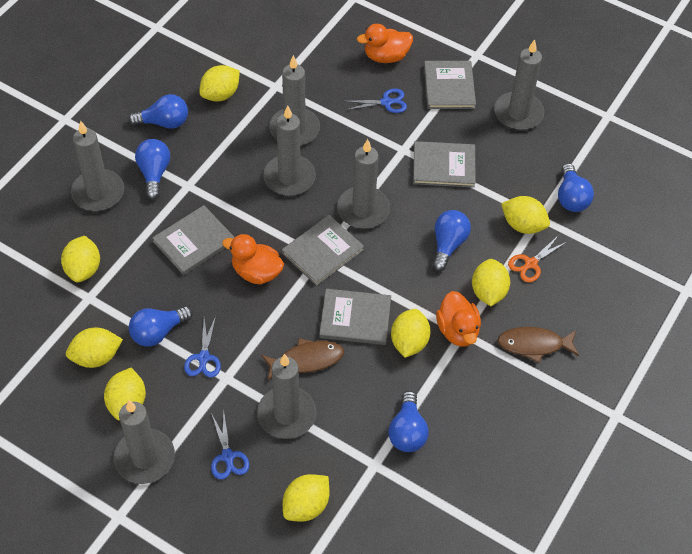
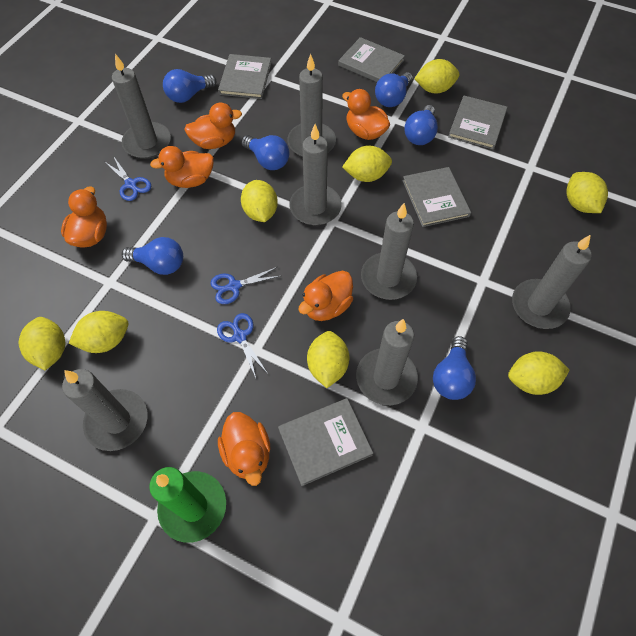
brown fish: [261,338,344,381] [498,327,579,363] = 2 -> none = 0
green candle: none = 0 -> [149,467,226,543] = 1
orange duck: [222,234,284,285] [357,24,413,63] [436,291,481,347] = 3 -> [61,186,107,247] [150,146,214,188] [184,103,242,149] [218,412,271,486] [298,271,353,321] [342,89,390,140] = 6
orange scissors: [508,235,567,282] = 1 -> none = 0

